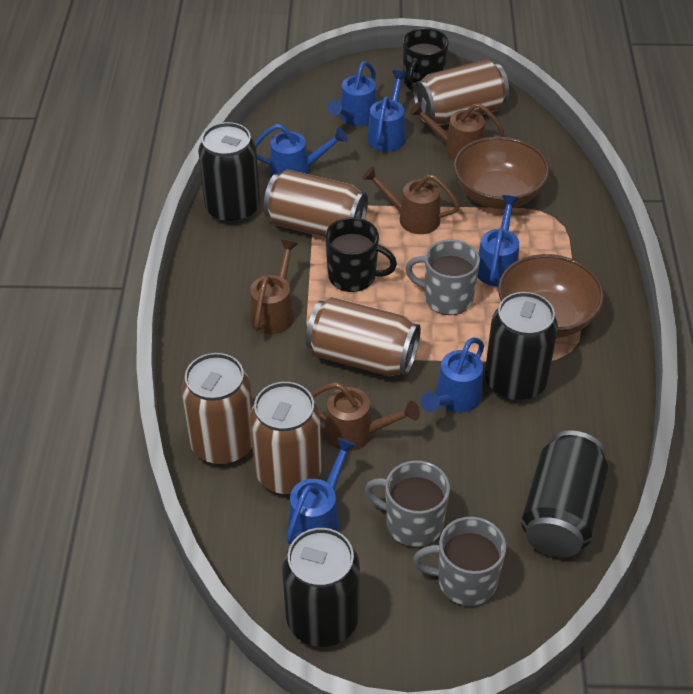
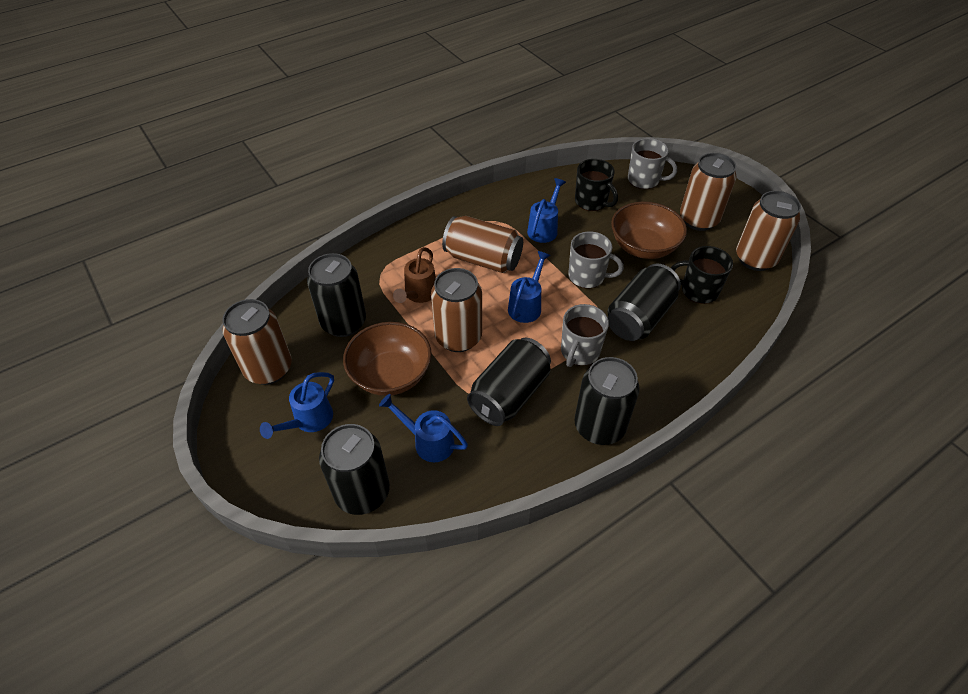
black can: [198,122,260,224] [282,528,360,647] [485,292,558,402] [521,430,608,557] = 4 -> [307,253,366,337] [319,424,390,515] [467,338,551,426] [574,357,640,445] [608,264,681,341] = 5
blue watering can: [254,124,348,177] [286,438,357,544] [327,61,376,126] [367,70,407,152] [421,337,484,412] [477,195,519,287] = 6 -> [260,372,334,439] [379,394,468,462] [508,251,551,323] [527,178,566,243] = 4
brown watering can: [250,240,298,334] [311,382,420,451] [362,166,460,234] [409,102,504,160] = 4 -> [393,247,436,303] = 1

